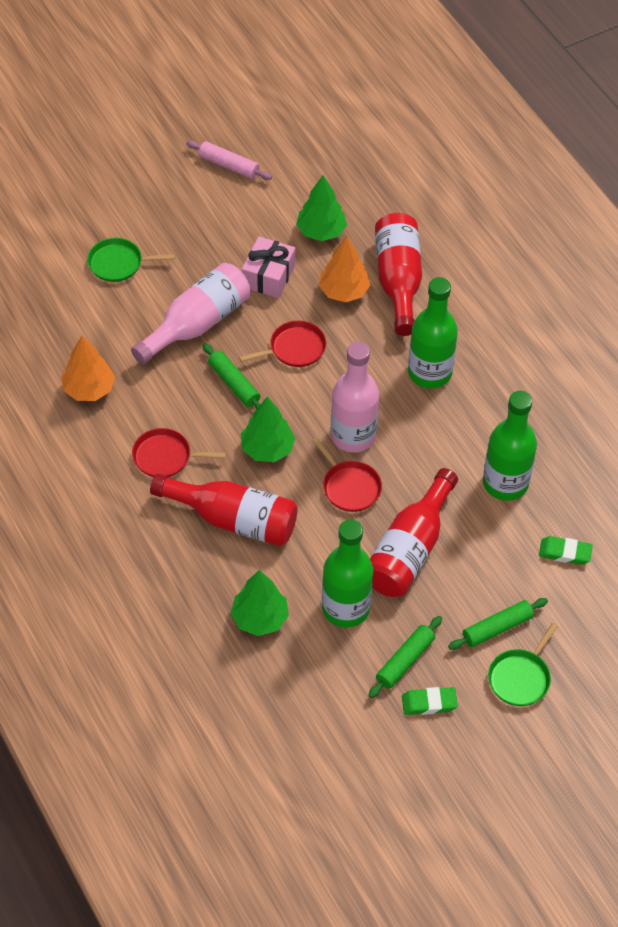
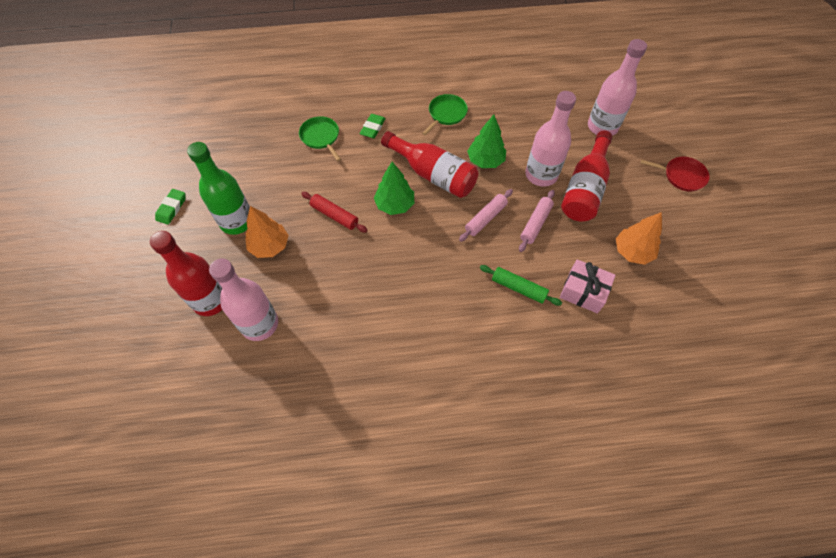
green bottle: [322,519,373,627] [408,277,458,389] [483,391,537,501] = 3 -> [187,142,250,235] = 1
green rolling pin: [202,343,261,409] [368,616,442,698] [448,598,548,650] = 3 -> [480,265,562,306] = 1
green tree: [231,570,289,636] [241,396,295,462] [296,175,347,241] = 3 -> [374,162,414,215] [467,115,506,168] = 2
pink bottle: [131,263,250,364] [331,342,379,452] = 2 -> [209,258,278,341] [525,91,576,187] [588,39,647,136] = 3
pink rolling pin: [186,140,272,180] = 1 -> [459,189,513,242] [519,190,555,252] = 2
red pan: [132,428,226,477] [239,321,326,367] [312,437,382,512] = 3 -> [641,157,710,191] = 1
red rolling pin: none = 0 -> [301,192,367,232] = 1

